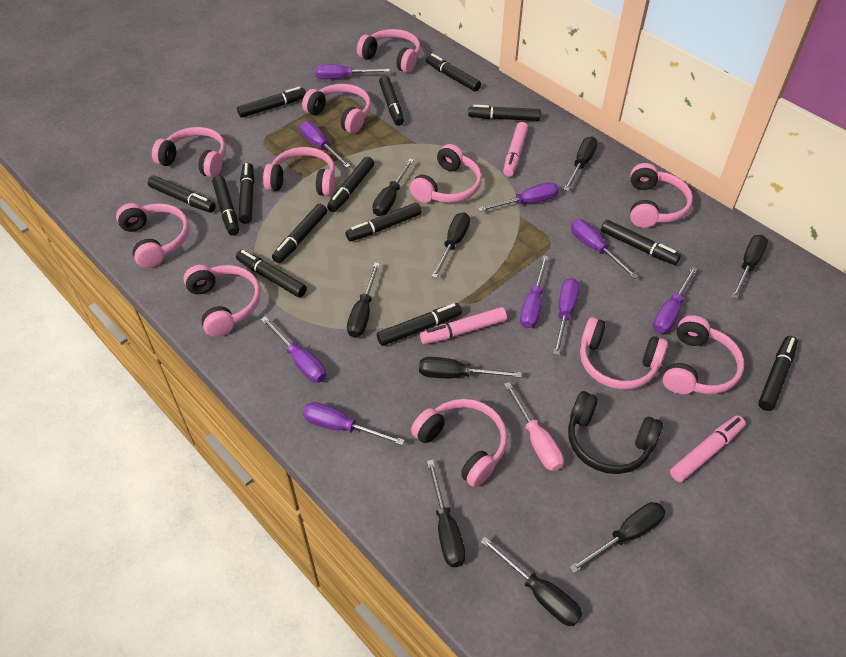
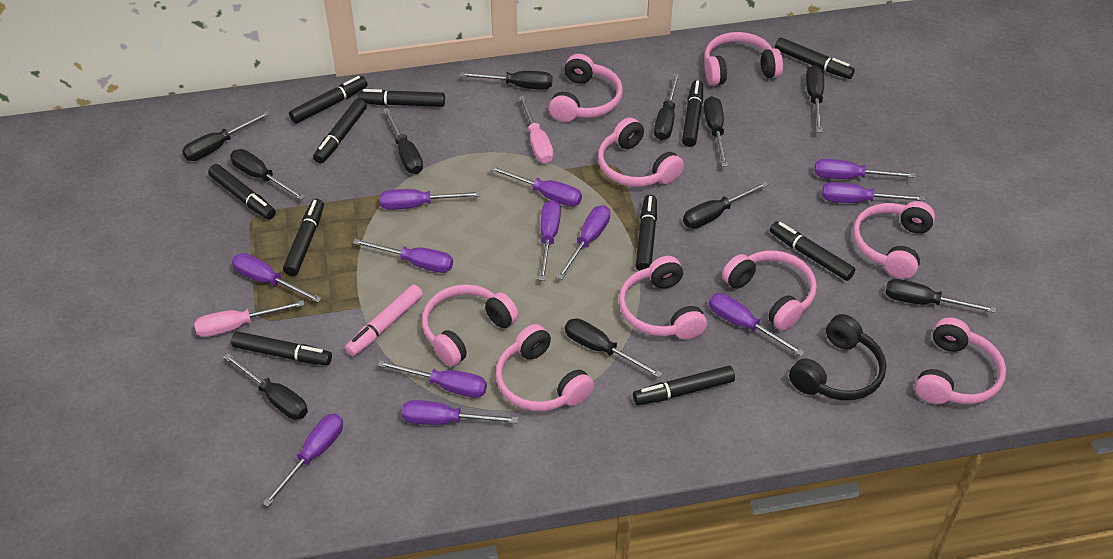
black marker: [148,175,216,213] [212,175,239,236] [236,250,307,298] [237,87,306,118] [239,163,254,224] [272,204,327,263] [327,157,374,212] [346,202,422,242] [377,303,462,346] [379,76,404,126] [426,53,481,92] [468,105,541,121] [601,220,681,265] [758,336,798,411] = 14 -> [208,164,276,220] [231,331,332,365] [283,199,324,276] [289,76,368,124] [313,99,367,164] [358,89,445,107] [633,366,735,405] [636,195,657,271] [682,80,703,147] [770,221,855,281] [775,38,855,79] = 11
black screwdriver: [347,262,380,338] [372,159,414,216] [419,357,522,378] [427,460,466,567] [431,212,470,278] [480,537,582,626] [564,137,598,191] [569,502,665,573] [732,235,768,299] = 9 -> [182,111,270,161] [223,353,308,420] [230,149,305,200] [383,108,423,174] [460,71,553,90] [565,318,662,378] [654,74,679,140] [683,181,769,228] [704,96,728,167] [806,65,824,132] [886,279,996,313] = 11
pink headphones: [116,203,189,268] [152,127,226,178] [183,265,261,337] [263,147,335,196] [302,84,371,134] [357,29,421,73] [410,144,482,203] [411,399,507,487] [580,317,668,389] [630,163,693,228] [663,315,744,394] = 11 -> [422,284,519,367] [496,324,594,411] [549,54,623,122] [598,117,684,187] [619,256,707,340] [704,32,783,86] [722,251,817,331] [853,201,935,279] [915,317,1006,404] = 9
pink marker: [420,307,507,344] [503,122,528,177] [670,416,746,482] = 3 -> [345,284,423,356] = 1
pink screwdriver: [504,382,563,471] = 1 -> [194,300,305,337] [519,96,553,163] = 2
purple screwdriver: [261,316,326,383] [300,121,350,168] [303,402,405,446] [315,65,390,79] [477,182,559,212] [520,255,549,328] [553,278,580,355] [571,219,638,279] [653,267,697,333] = 9 -> [232,253,322,303] [263,414,343,507] [353,239,453,273] [377,360,487,398] [380,189,481,210] [402,400,518,425] [490,166,582,207] [539,200,561,281] [557,205,610,279] [709,293,805,356] [814,159,915,179] [822,182,925,203] = 12

